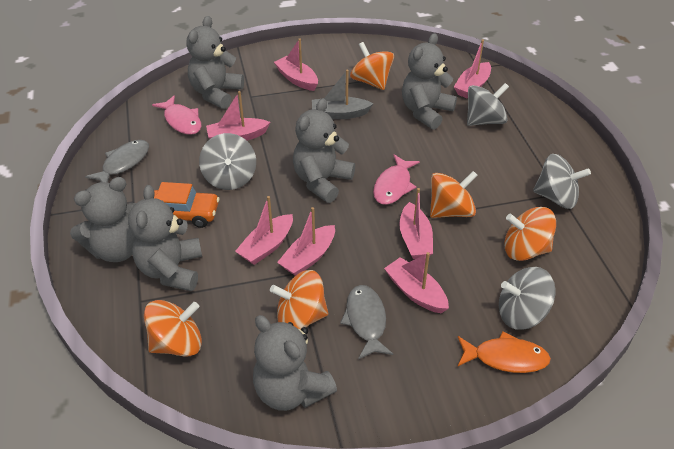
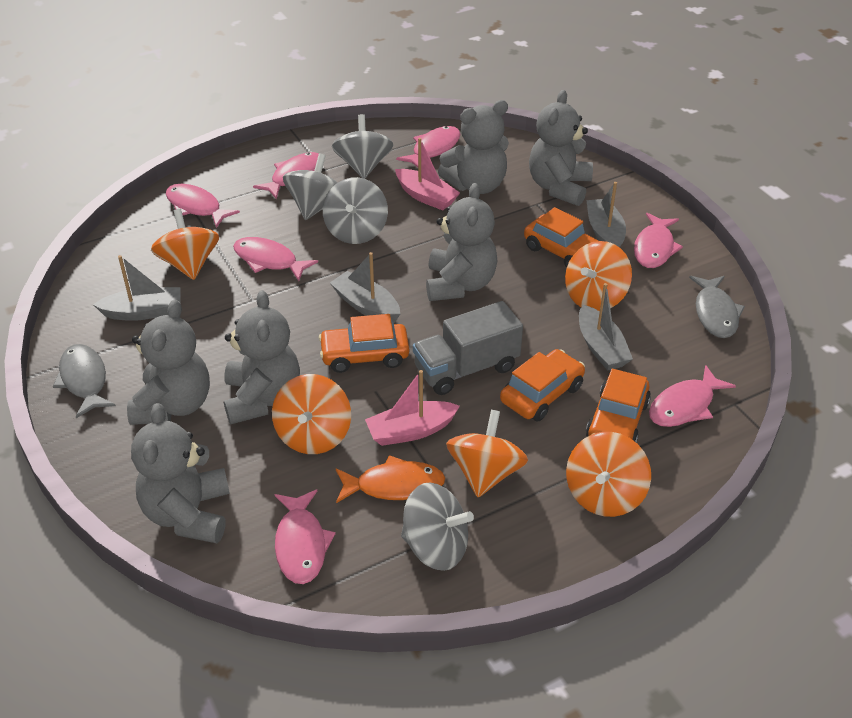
grey boat: [312,70,373,119] = 1 -> [93,255,181,321] [330,252,400,323] [579,283,633,371] [586,182,626,247] = 4
grey truck: none = 0 -> [413,301,523,395] = 1
orange car: [154,182,220,228] = 1 -> [319,314,409,373] [500,349,585,422] [524,207,599,268] [586,369,651,443] = 4
pink boat: [206,91,270,140] [235,196,293,265] [274,38,318,91] [277,207,335,276] [384,252,449,313] [399,188,433,259] [454,39,491,99] = 7 -> [365,370,460,446] [395,138,460,210] = 2
pink fish: [152,95,201,135] [373,154,420,205] = 2 -> [166,184,240,228] [233,237,318,281] [253,152,319,199] [275,489,336,584] [396,126,460,168] [634,213,683,268] [649,365,736,427] = 7

